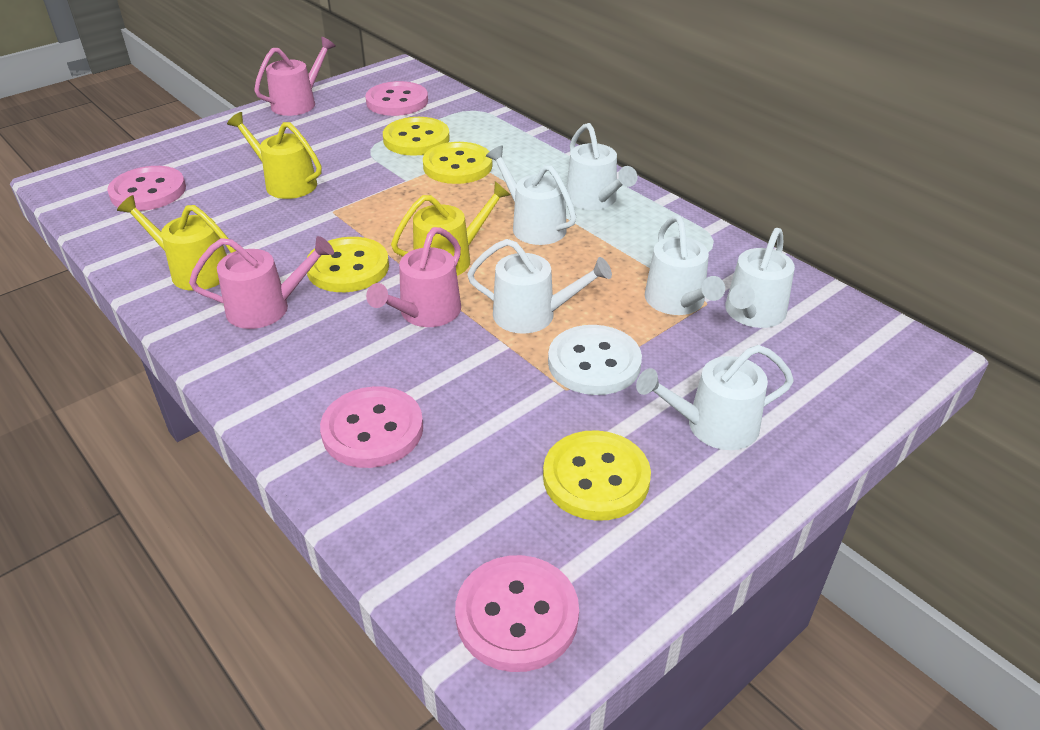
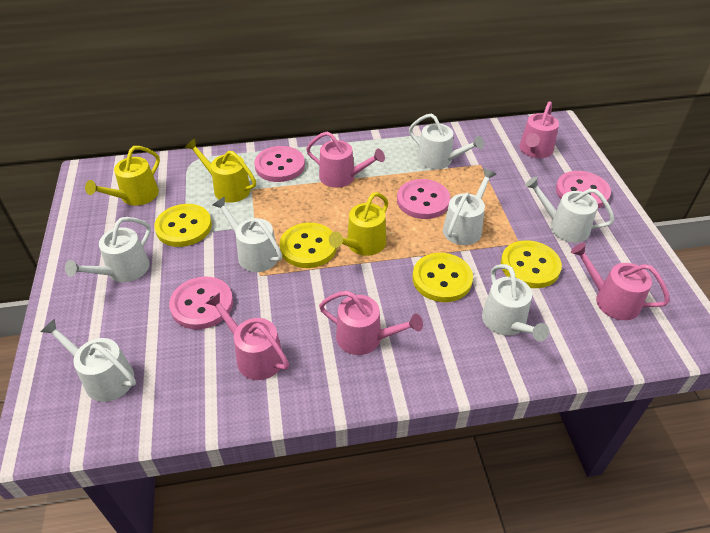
pink watering can: [189,236,334,329] [254,37,336,116] [366,227,461,327] = 3 -> [206,293,289,380] [306,131,385,188] [319,291,423,355] [519,101,559,158] [571,243,670,320] = 5
white button: [548,325,642,395] = 1 -> none = 0
white watering can: [467,239,612,334] [486,145,576,245] [566,123,637,210] [636,345,794,450] [645,215,725,315] [725,228,795,328] = 6 -> [40,319,136,402] [65,217,151,282] [213,197,282,272] [409,113,484,169] [443,168,497,245] [482,264,549,341] [525,177,615,243] = 7

